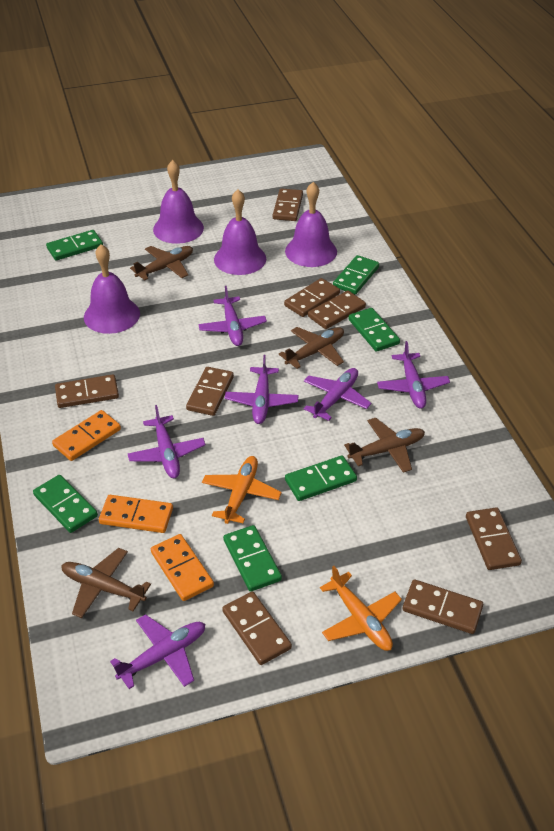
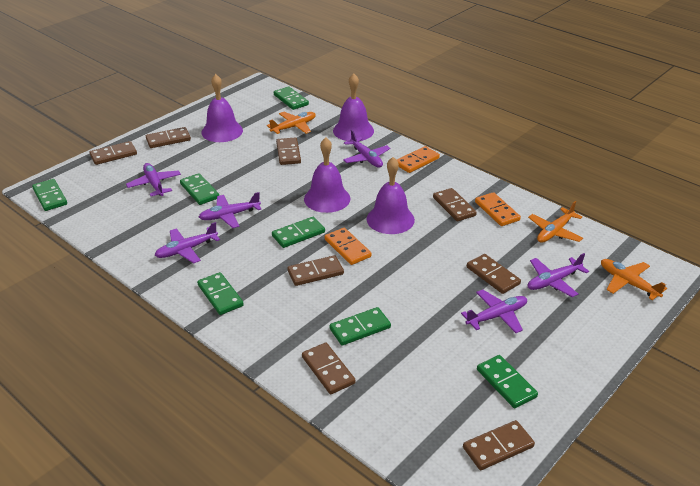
brown plane: [61,548,151,618] [130,246,193,280] [279,327,344,369] [344,418,425,473] = 4 -> none = 0
green domino: [33,475,98,533] [46,230,103,261] [223,525,282,592] [285,455,357,501] [333,255,379,294] [348,308,400,352] = 6 -> [32,179,67,211] [180,173,219,205] [197,272,244,315] [272,217,325,248] [274,86,309,110] [329,307,391,345] [477,355,538,408] = 7
orange plane: [202,456,282,524] [320,566,402,651] = 2 -> [267,112,316,134] [528,201,583,243] [601,259,667,300] = 3

